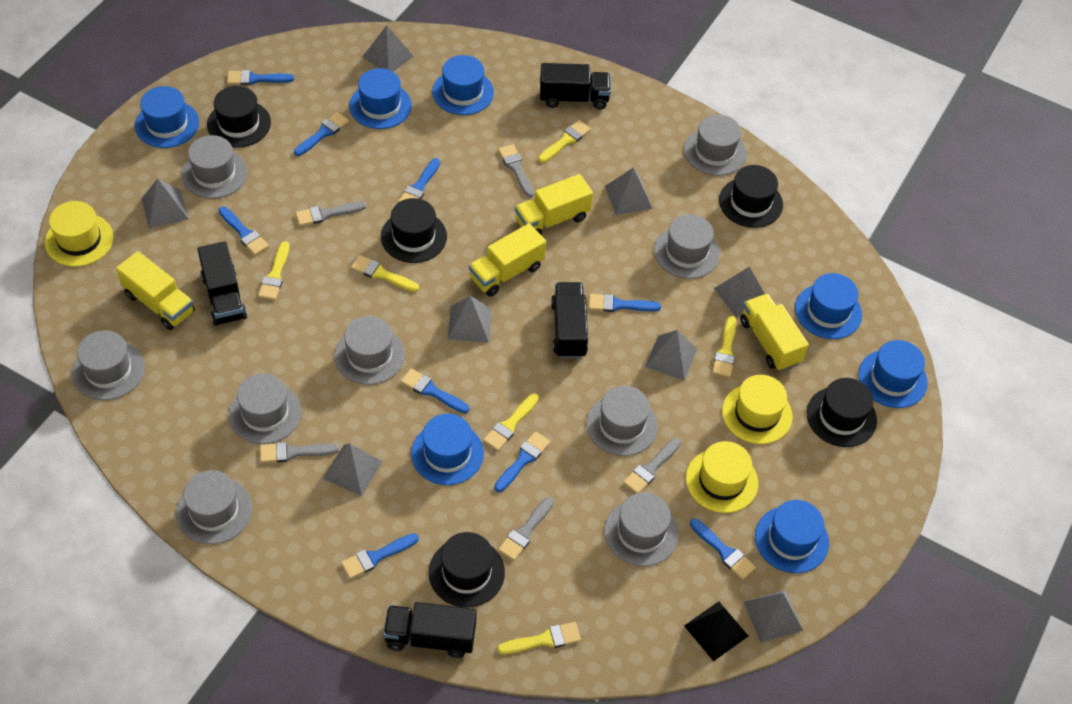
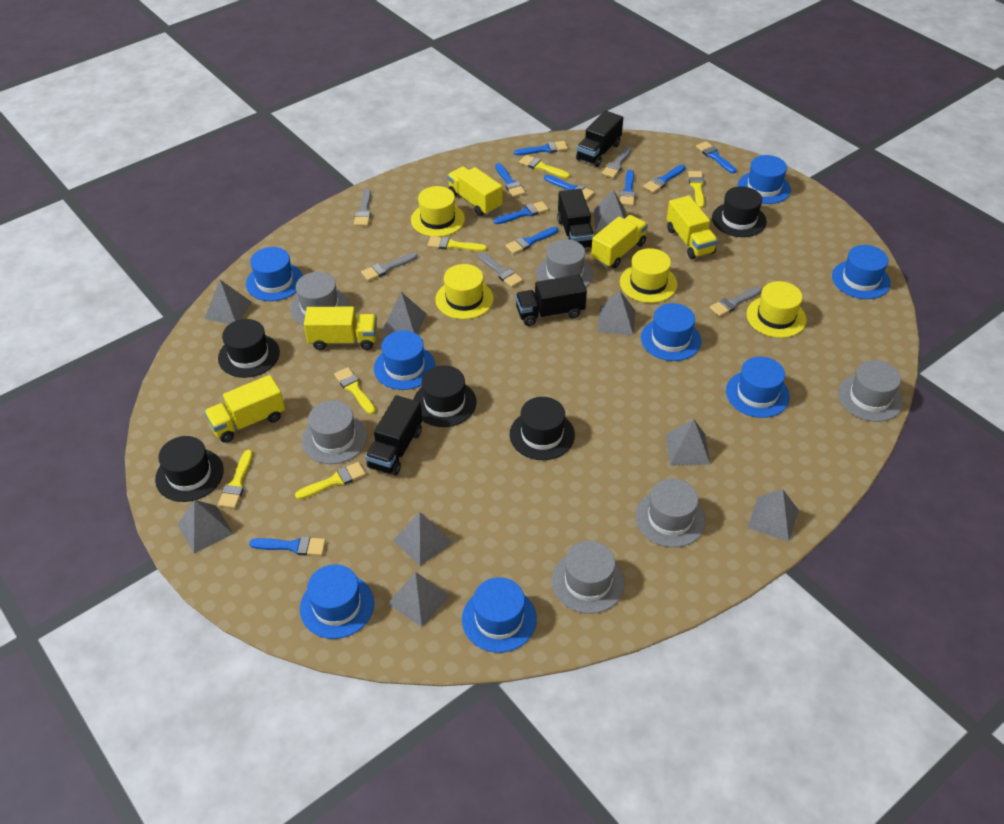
black pyramid: [684,601,748,661] = 1 -> none = 0
blue hat: [135,86,199,148] [349,68,412,129] [411,414,484,485] [432,55,494,115] [755,500,829,573] [795,273,862,339] [858,340,928,408] = 7 -> [246,247,303,301] [300,565,374,639] [374,330,435,390] [462,577,537,653] [641,303,701,361] [726,357,790,418] [738,155,791,204] [832,245,891,299] = 8
grey hat: [72,330,145,400] [176,470,252,544] [182,135,247,199] [229,373,302,444] [335,316,405,385] [586,386,658,456] [604,493,679,566] [654,214,720,279] [684,114,747,176] = 9 -> [290,272,349,325] [302,400,367,464] [536,239,593,287] [552,541,625,614] [635,478,706,547] [838,360,903,422] = 6
grey pyramid: [141,178,188,228] [323,444,383,496] [362,25,414,72] [447,296,492,343] [605,168,653,215] [645,330,697,381] [714,267,765,317] [743,590,803,643] = 8 -> [178,500,233,553] [205,280,252,324] [382,292,426,334] [388,572,449,627] [394,512,452,566] [593,189,626,231] [597,290,635,335] [666,419,710,465] [748,489,799,542] = 9
yellow hat: [45,201,114,267] [686,441,758,513] [722,375,793,444] = 3 -> [411,186,465,237] [435,264,494,319] [620,248,677,303] [746,281,807,338] = 4
yellow truck: [116,251,195,330] [469,223,546,297] [515,174,593,235] [740,294,809,371] = 4 -> [204,375,285,443] [304,307,377,350] [447,166,502,216] [591,215,648,268] [667,195,718,259] = 5

